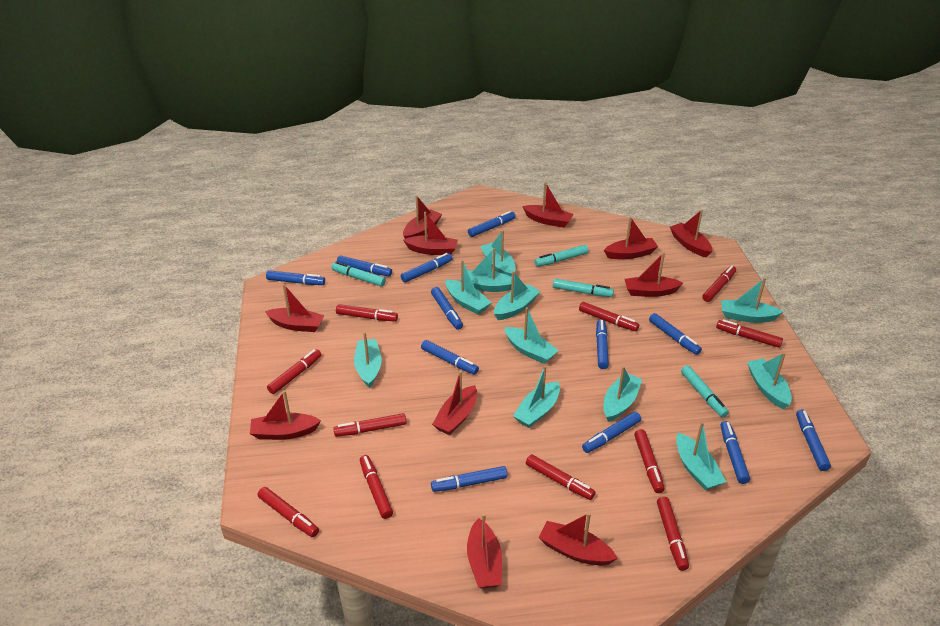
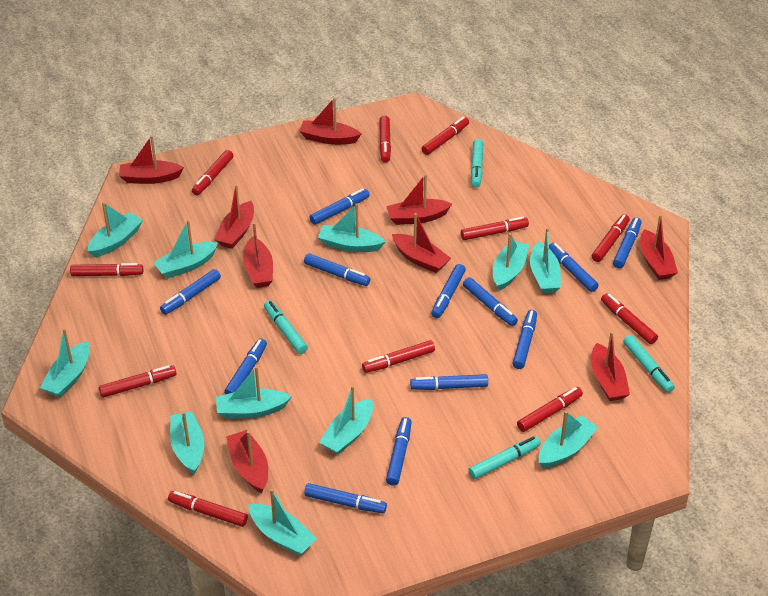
red boat: [250,390,321,440] [265,284,325,332] [403,196,442,239] [403,212,458,255] [432,371,477,435] [467,514,502,589] [522,182,574,228] [538,513,618,566] [604,217,658,259] [625,252,683,297] [670,210,712,258] = 11 -> [119,135,184,184] [214,185,254,249] [226,430,268,493] [243,222,273,288] [299,97,361,145] [386,174,452,225] [392,213,451,273] [591,332,630,401] [640,215,678,280] = 9

